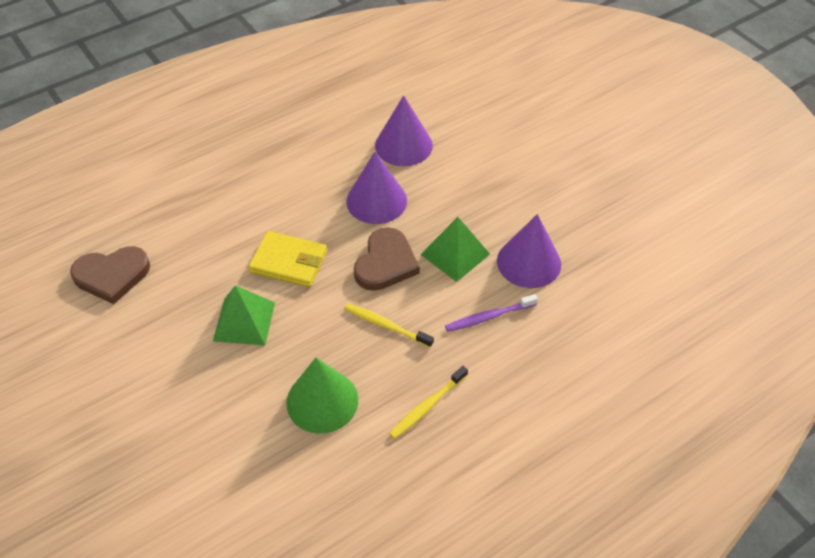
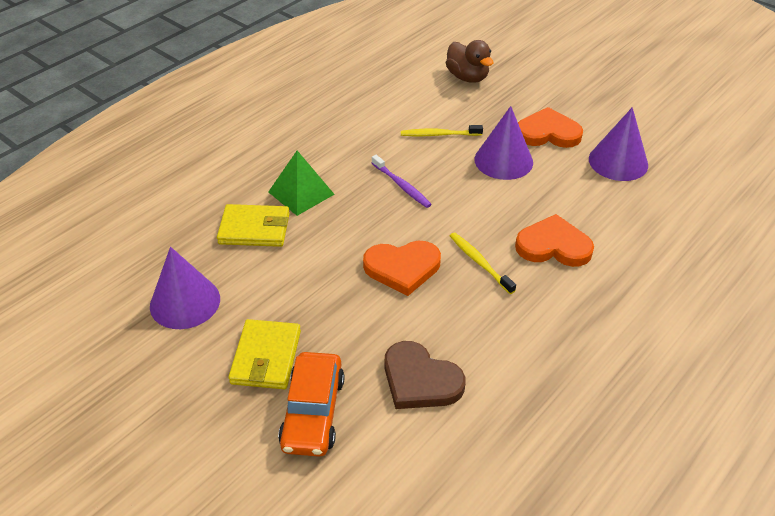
brown duck: none = 0 -> [446,40,493,83] = 1
brown heart: [70,246,150,304] [354,227,420,291] = 2 -> [384,341,465,409] = 1
green cone: [286,358,358,434] = 1 -> none = 0
green pyramid: [213,285,275,346] [420,217,490,282] = 2 -> [268,151,335,216] = 1
orange car: none = 0 -> [278,352,344,457] = 1
orange heart: none = 0 -> [363,241,441,296] [515,214,594,267] [518,107,583,148] = 3
yellow wallet: [249,231,327,287] = 1 -> [217,204,290,247] [228,319,301,389] = 2

